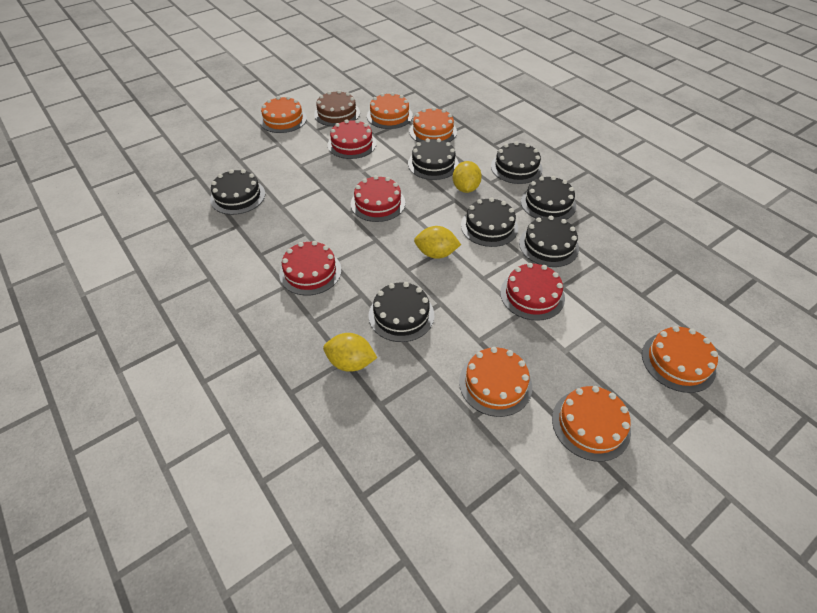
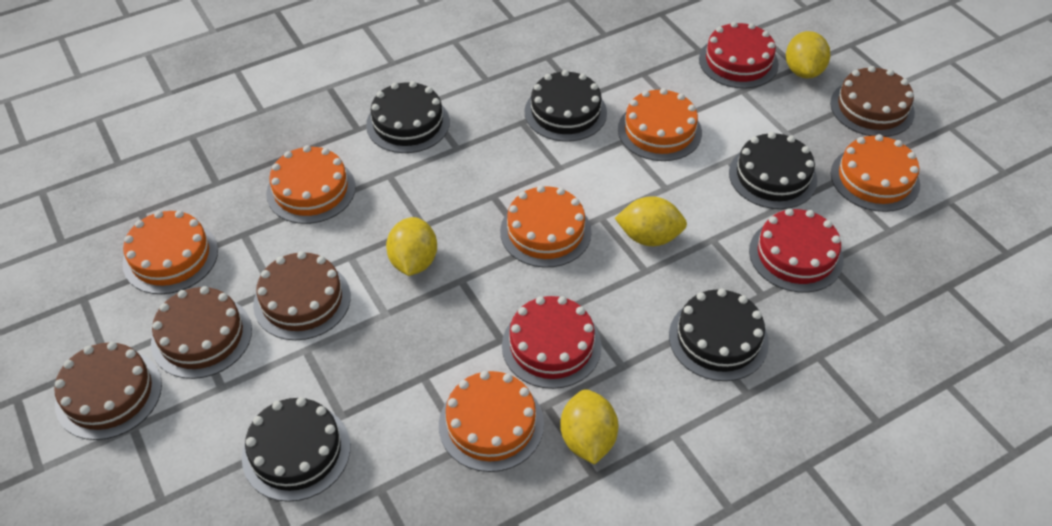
black cake: [210,169,265,215] [368,282,434,342] [408,138,459,180] [461,197,518,247] [491,141,543,184] [519,216,579,267] [521,176,576,220] = 7 -> [242,397,350,502] [366,81,450,153] [525,70,607,142] [669,288,769,381] [729,132,817,209] = 5
brown cake: [314,90,360,127] = 1 -> [54,342,162,440] [151,286,252,379] [253,251,351,340] [830,66,915,137] = 4
red cake: [279,241,341,295] [328,120,377,159] [351,175,405,222] [500,263,565,321] = 4 -> [502,296,601,389] [699,21,779,89] [749,208,844,293] = 3
yellow lemon: [323,333,377,372] [414,226,461,259] [453,161,482,193] = 3 -> [386,217,437,276] [560,389,618,465] [615,196,687,246] [786,31,830,79] = 4

